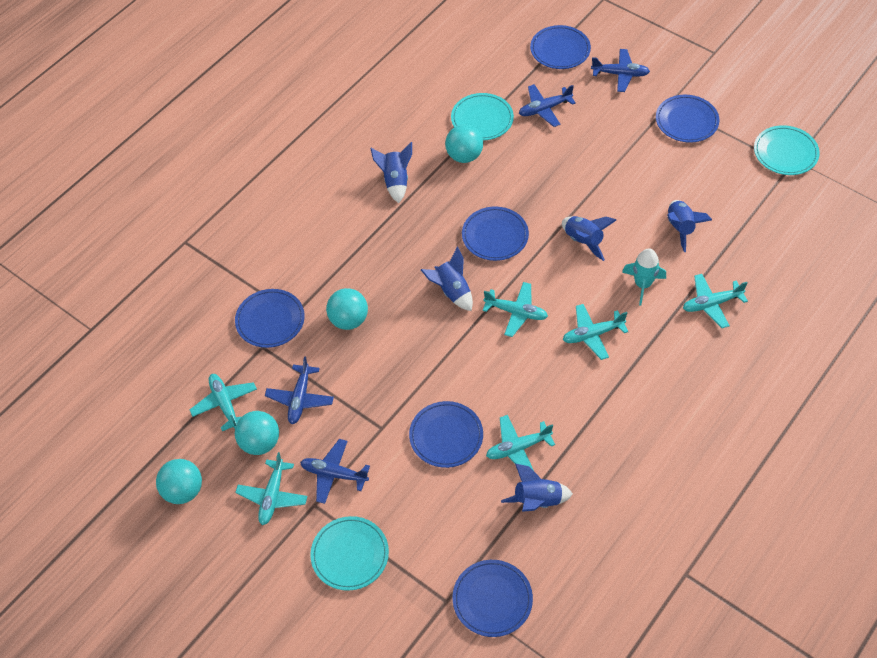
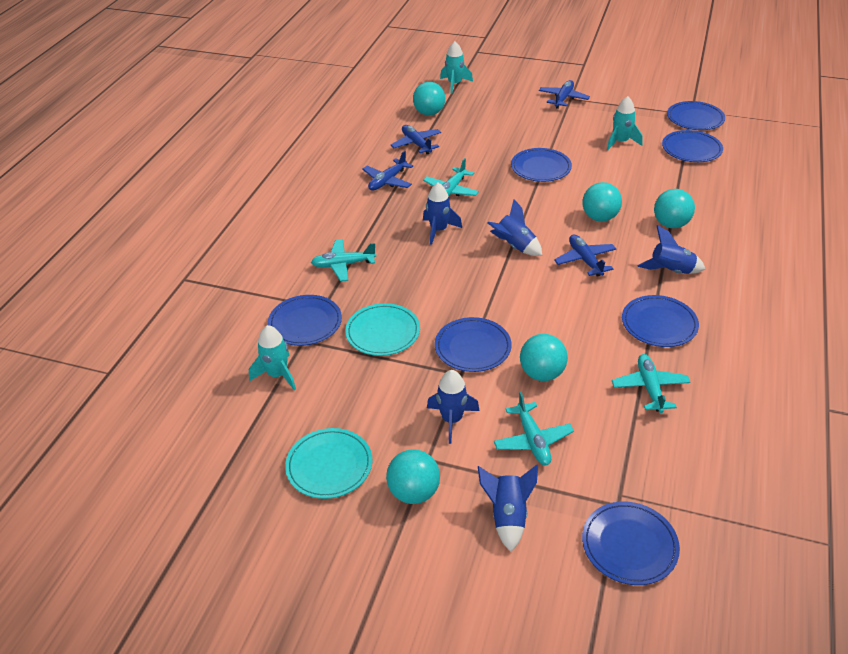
blue plate: [235,289,305,348] [409,401,483,468] [452,560,533,637] [462,206,529,261] [530,25,591,69] [656,95,719,143] = 6 -> [268,295,342,346] [435,317,512,372] [511,148,572,182] [582,501,680,585] [622,295,699,347] [662,130,723,162] [667,101,725,130] = 7
turquoise ball: [156,459,202,504] [235,411,279,455] [326,288,368,330] [445,124,483,163] = 4 -> [386,449,440,504] [413,82,445,116] [520,334,568,381] [582,182,622,222] [654,189,695,228] = 5
turquoise plane: [190,374,257,431] [235,452,308,525] [483,282,548,337] [486,415,555,471] [563,304,628,360] [683,274,748,328] = 6 -> [311,239,376,281] [423,158,479,196] [494,392,574,466] [612,354,690,413] = 4
turquoise plate: [310,516,389,591] [451,93,514,140] [754,125,820,175] = 3 -> [285,428,373,499] [345,303,420,356] = 2
turquoise rocket: [622,248,666,306] = 1 -> [249,325,296,390] [440,41,473,94] [607,96,643,150] = 3

